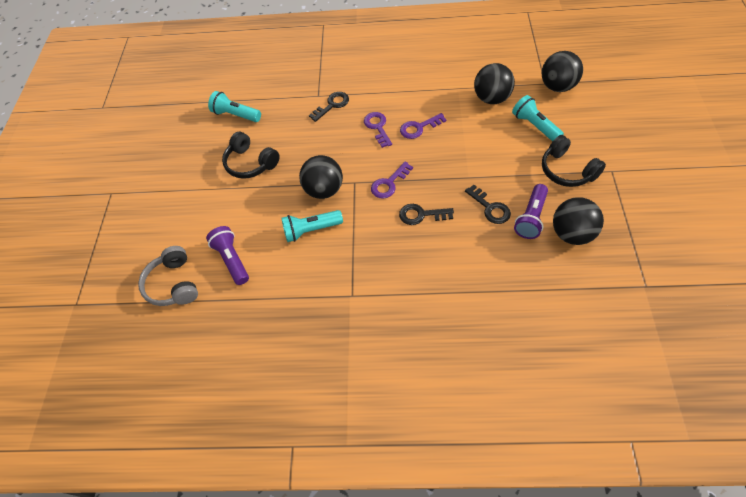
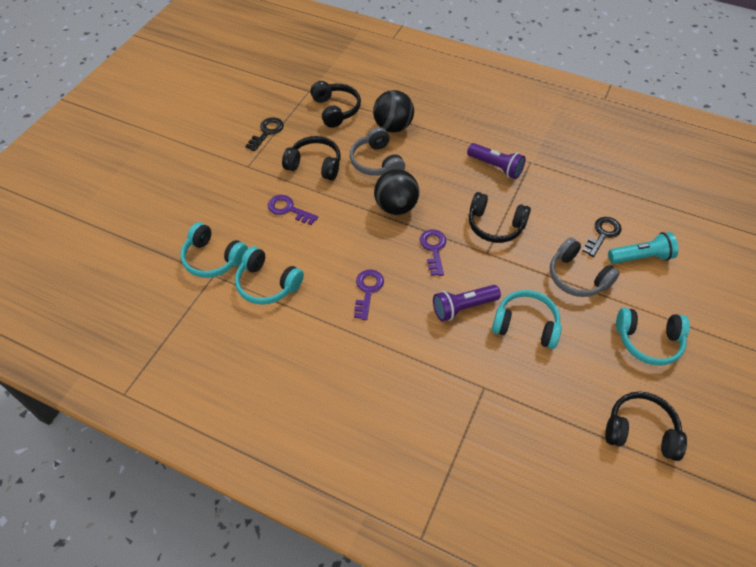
black ball: [299,155,343,199] [474,63,515,104] [542,51,583,92] [553,197,604,245] = 4 -> [373,90,414,132] [374,169,419,215] = 2
black headphones: [222,132,280,179] [542,135,606,187] = 2 -> [282,136,341,181] [310,81,361,128] [469,192,531,243] [605,391,687,461] = 4
black key: [309,92,349,122] [399,204,454,225] [465,185,511,224] = 3 -> [246,117,284,151] [583,217,621,257] = 2
grey headphones: [138,246,198,306] = 1 -> [350,127,405,176] [550,237,620,297] = 2
turquoise flashlight: [208,91,261,122] [281,210,343,242] [512,95,564,142] = 3 -> [608,232,679,264] = 1
turquoise headphones: none = 0 -> [180,222,248,278] [235,246,304,305] [492,290,562,349] [616,308,690,365] = 4

